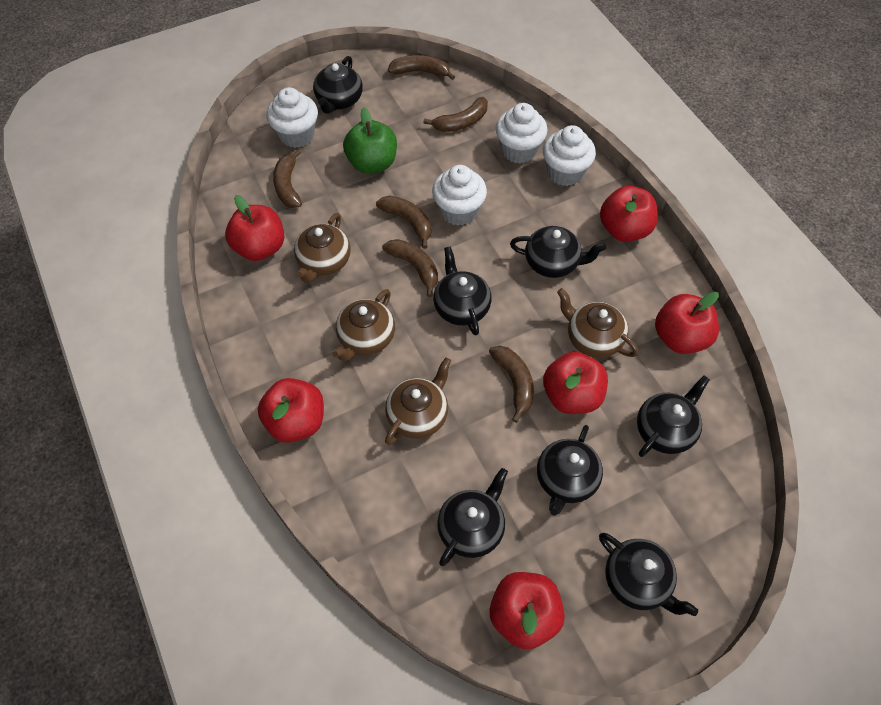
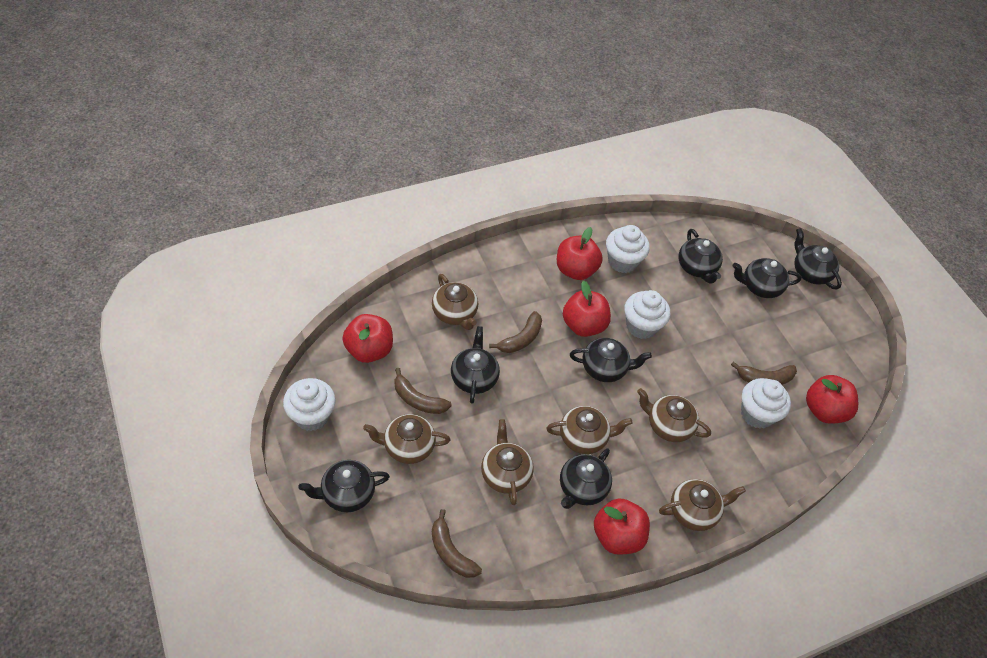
brown banana: [273,149,302,208] [376,196,432,249] [382,239,438,297] [388,55,455,80] [424,97,488,132] [489,345,534,423] = 6 -> [394,368,452,414] [432,509,482,578] [489,311,542,353] [731,361,797,385] = 4
brown teapot: [294,213,351,283] [332,289,395,362] [385,358,451,445] [557,288,638,358] = 4 -> [363,414,450,464] [432,274,478,330] [481,419,534,505] [546,406,633,454] [637,388,711,442] [659,479,746,531] = 6
green apple: [343,107,397,174] = 1 -> none = 0
red apple: [225,195,284,261] [258,378,324,443] [490,572,565,650] [543,352,608,414] [600,186,658,242] [655,292,719,354] = 6 -> [342,314,393,363] [557,227,603,280] [563,281,611,337] [594,498,650,555] [806,375,858,424] = 5

